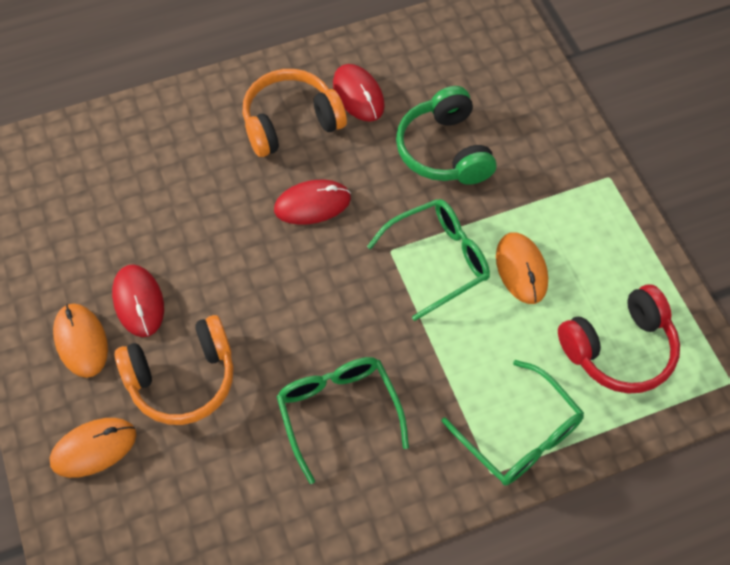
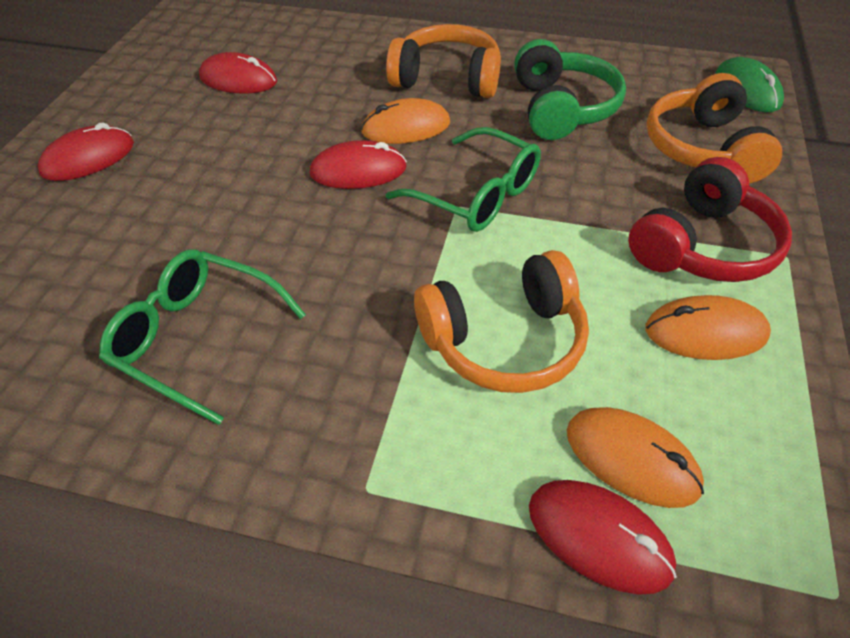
green glasses: [276,357,409,484] [367,199,490,321] [441,360,584,486] = 3 -> [99,250,306,425] [386,127,541,232] = 2
green mouse: none = 0 -> [715,57,784,112] = 1
orange headphones: [115,315,234,425] [243,69,347,157] = 2 -> [386,24,501,98] [414,250,589,393] [647,73,782,183] = 3
red mouse: [112,264,164,337] [274,180,351,225] [333,64,385,122] = 3 -> [38,122,134,181] [199,52,277,94] [310,140,407,189] [529,480,677,595] = 4

